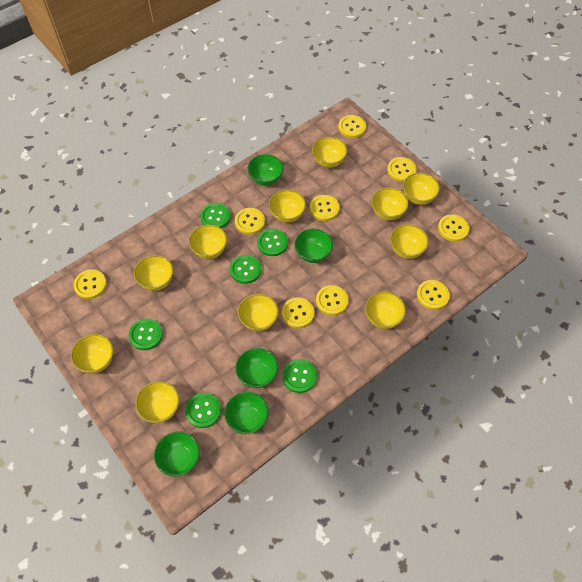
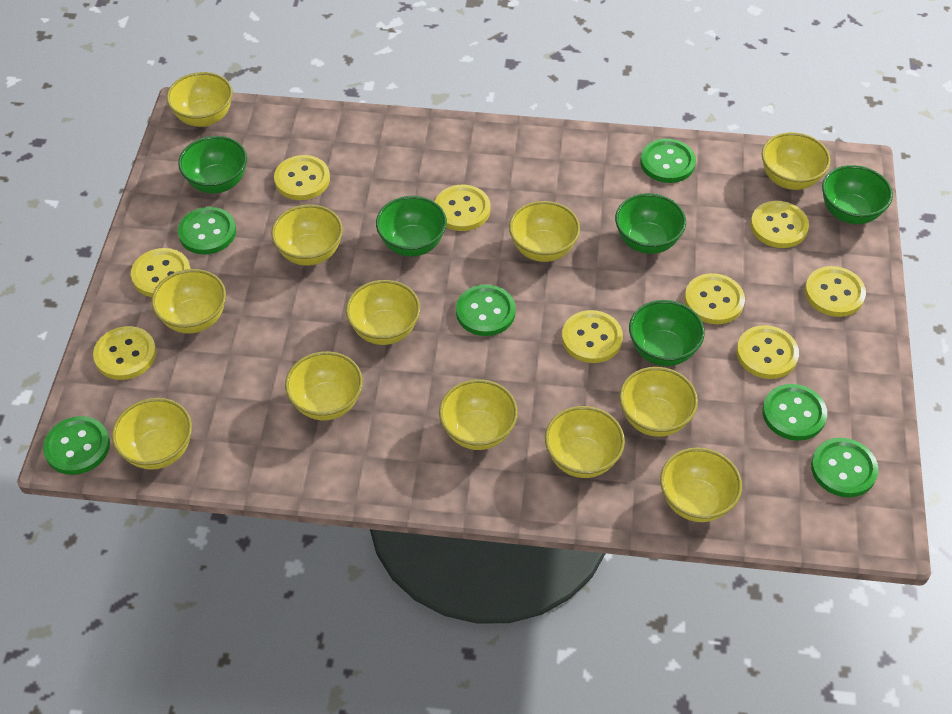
yellow bowl: [71,334,113,374] [134,255,173,291] [135,381,179,423] [189,225,227,259] [238,294,279,331] [269,190,306,223] [312,137,347,168] [365,292,406,329] [371,187,409,220] [390,224,429,259] [403,173,440,205] = 11 -> [112,398,192,470] [152,269,226,334] [166,72,233,127] [271,204,343,266] [285,351,363,421] [346,280,420,345] [439,379,518,450] [509,201,580,262] [545,406,625,478] [619,367,698,437] [660,447,742,522] [762,132,831,190] = 12

